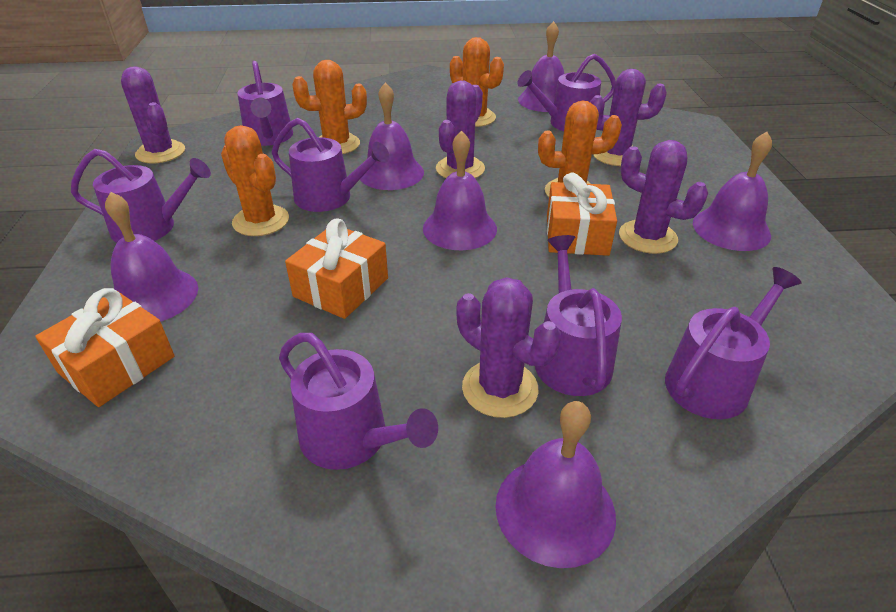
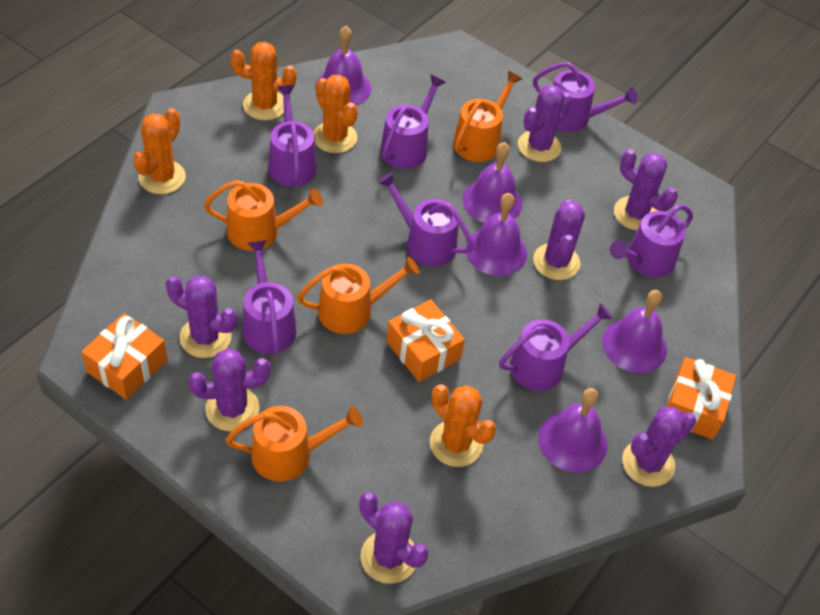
orange watering can: none = 0 -> [204,180,323,251] [225,406,363,482] [297,257,419,334] [453,71,522,162] = 4
purple bell: [105,192,198,322] [360,82,424,190] [423,131,497,250] [495,401,616,568] [518,21,565,112] [693,132,772,251] = 6 -> [315,26,371,106] [463,142,522,223] [466,193,527,276] [538,388,607,473] [602,290,667,373] = 5
purple cactus: [121,66,185,164] [436,80,485,178] [457,277,561,418] [590,69,667,166] [619,140,708,254] = 5 -> [166,276,237,358] [189,348,270,431] [359,492,428,584] [518,84,572,162] [533,200,585,280] [614,149,678,231] [622,406,696,487] = 7

